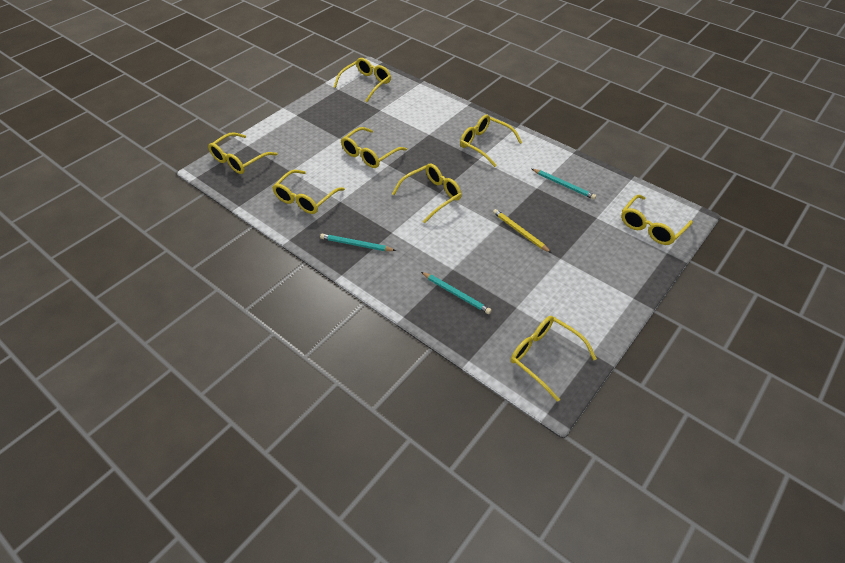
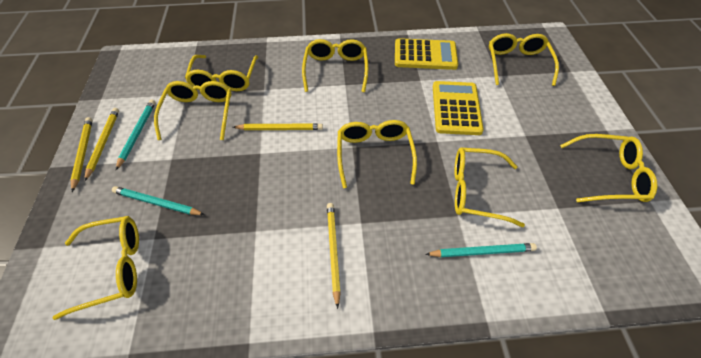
yellow calculator: none = 0 -> [395,38,458,70] [433,81,484,135] = 2
yellow pencil: [493,209,551,253] = 1 -> [70,117,93,192] [84,108,119,182] [233,123,323,130] [327,203,341,309] = 4

